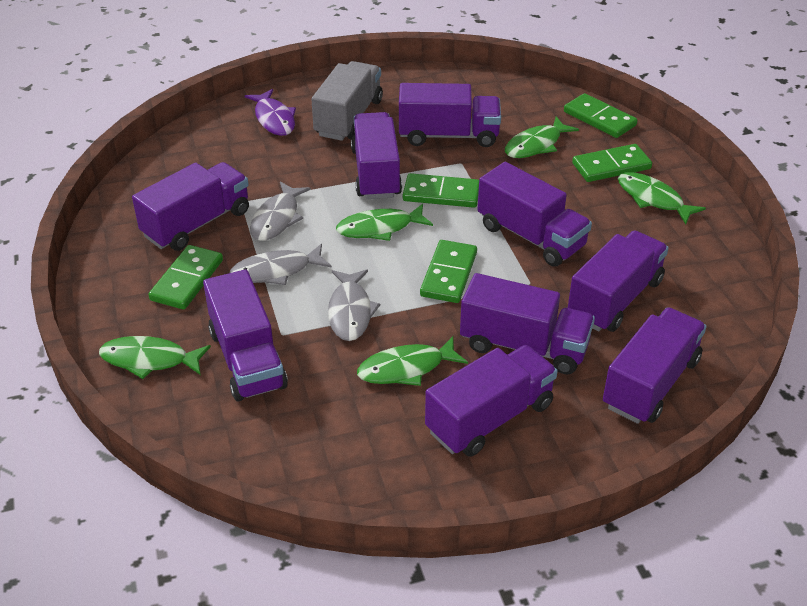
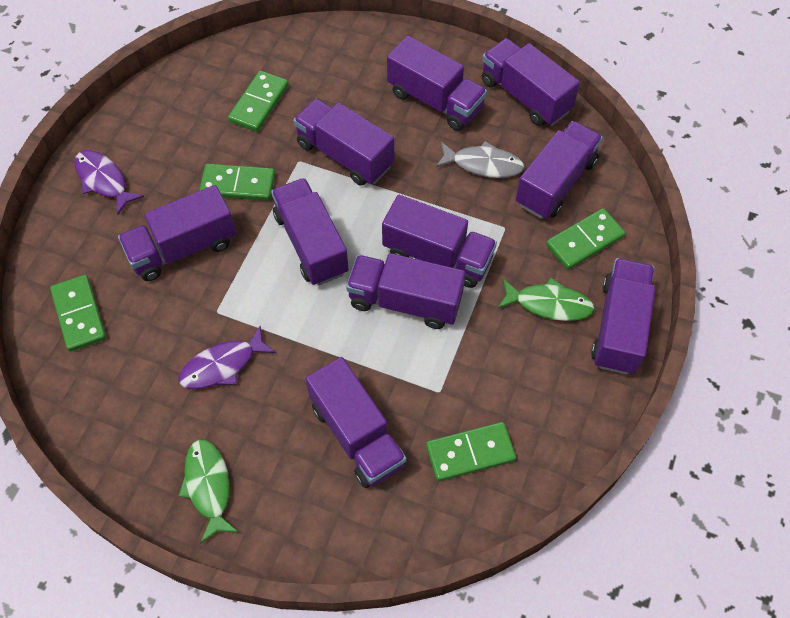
green fish: [99,336,211,379] [336,204,433,241] [357,336,468,386] [505,116,579,158] [618,172,706,224] = 5 -> [178,439,239,543] [498,278,595,321] = 2
grey fish: [230,244,332,285] [250,182,311,241] [328,270,380,341] = 3 -> [435,141,524,178] = 1
grey truck: [311,61,383,141] = 1 -> none = 0
purple fish: [245,89,296,136] = 1 -> [74,150,144,215] [178,326,276,389] = 2
purple truck: [132,162,249,251] [203,269,288,401] [351,112,402,199] [399,83,501,147] [425,345,558,457] [460,273,595,375] [478,162,592,267] [568,230,669,332] [603,307,707,424] = 9 -> [118,185,236,281] [271,178,349,286] [293,99,394,186] [305,357,406,488] [346,253,466,329] [382,195,497,288] [387,36,487,131] [482,38,580,126] [516,121,603,219] [591,258,655,375] = 10

